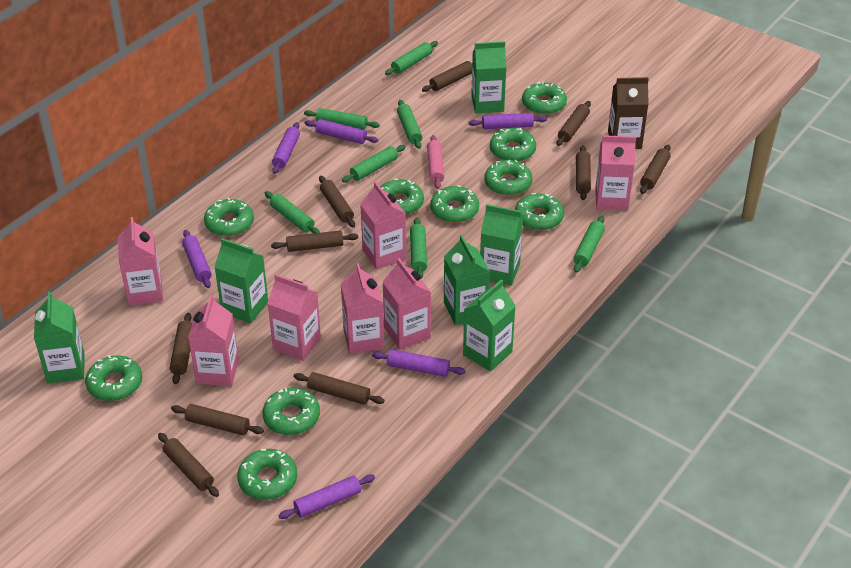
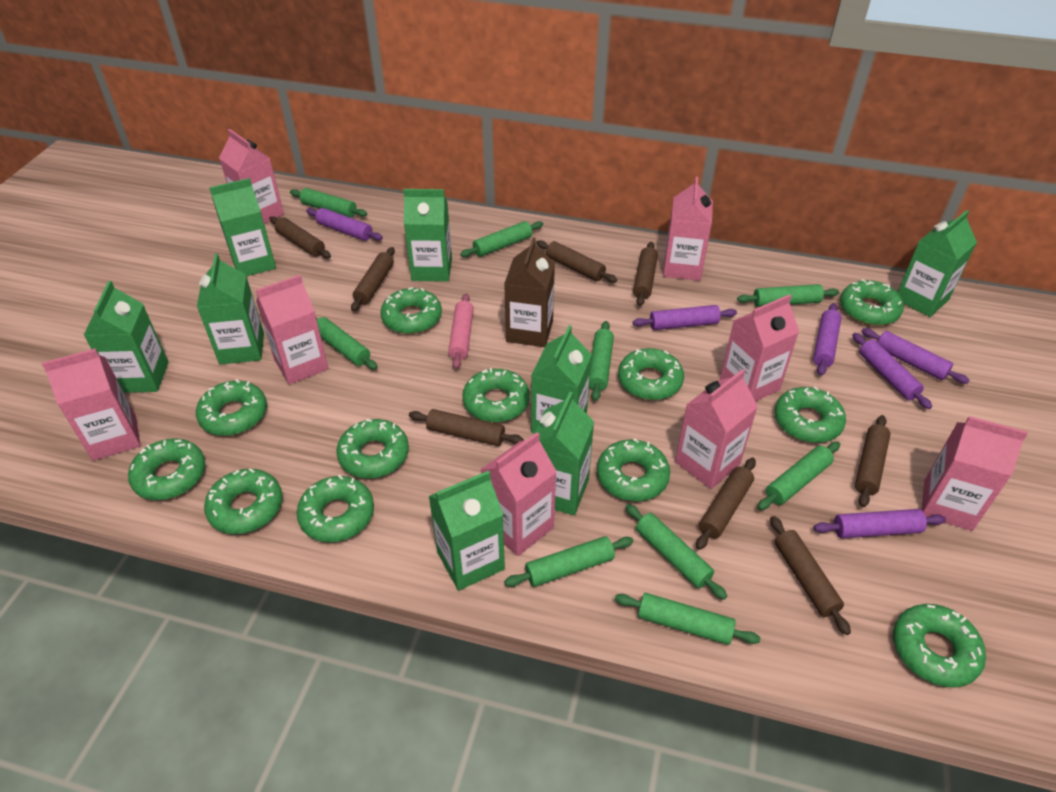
brown rolling pin: [158,433,219,497] [170,313,192,384] [171,404,264,436] [271,230,358,252] [294,372,385,405] [319,176,355,228] [422,61,472,92] [557,101,591,146] [576,146,591,200] [640,145,671,194] = 10 -> [269,216,331,258] [351,247,395,311] [409,409,524,446] [536,240,617,283] [633,242,658,306] [696,458,756,550] [770,516,851,635] [855,415,891,507] = 8
green carton: [34,292,85,384] [214,238,268,323] [444,235,490,325] [463,280,516,372] [471,41,507,113] [480,204,523,286] = 6 -> [84,281,168,393] [197,253,264,365] [209,178,276,277] [403,189,452,282] [429,470,505,591] [531,325,592,433] [534,392,594,515] [897,210,977,317] = 8
green donut: [85,355,142,401] [204,198,254,236] [237,449,297,500] [262,388,320,435] [380,179,424,215] [430,185,479,223] [484,160,532,196] [490,128,536,162] [515,193,564,231] [522,81,567,115] = 10 -> [128,438,205,500] [196,379,267,436] [204,468,283,534] [297,475,374,542] [336,419,409,478] [380,287,442,334] [462,368,530,422] [597,438,670,501] [618,348,684,400] [775,387,846,443] [840,279,904,326] [893,604,986,688] = 12
green rolling pin: [265,191,320,233] [304,108,380,130] [342,145,406,183] [385,41,438,75] [397,100,422,149] [410,218,427,279] [574,216,605,273] = 7 -> [290,188,367,218] [316,317,378,370] [460,221,543,257] [504,536,634,587] [589,321,614,401] [615,593,761,645] [626,504,727,600] [737,284,839,307] [757,441,840,510] = 9
pink carton: [118,217,163,306] [188,295,239,386] [267,274,321,361] [341,263,384,354] [360,181,406,269] [382,258,431,350] [595,135,636,210] = 7 -> [42,348,141,461] [219,129,284,224] [256,275,329,385] [480,432,557,556] [663,177,713,281] [675,369,758,489] [720,294,799,402] [921,416,1028,531] = 8

